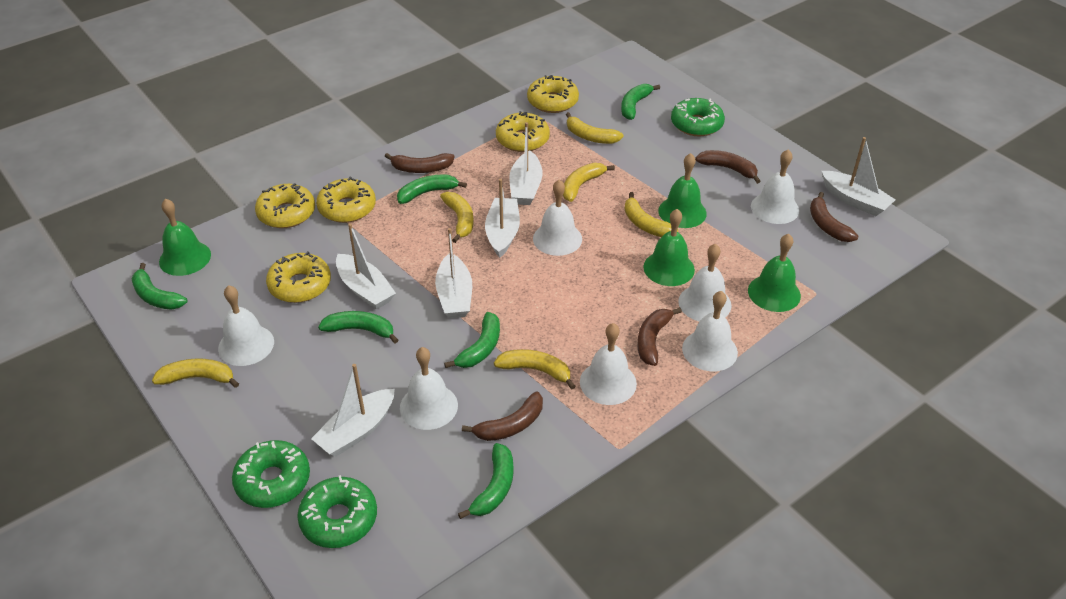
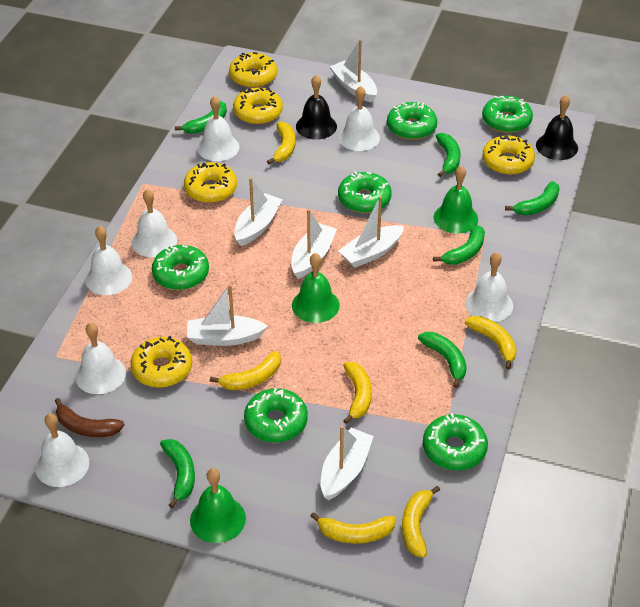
black bell: none = 0 -> [296,75,337,140] [536,95,578,160] = 2
brown banana: [385,153,454,173] [462,392,543,441] [637,307,682,366] [695,150,761,184] [810,192,858,242] = 5 -> [55,398,125,437] = 1
green bell: [159,199,211,276] [643,209,695,286] [658,153,707,228] [748,234,801,312] = 4 -> [190,468,246,543] [292,253,340,323] [434,166,478,233] = 3
green donut: [232,440,310,508] [297,475,377,548] [671,98,725,136] = 3 -> [152,245,209,290] [244,388,308,442] [338,171,392,213] [387,102,437,140] [423,413,488,470] [482,96,533,133] = 6

